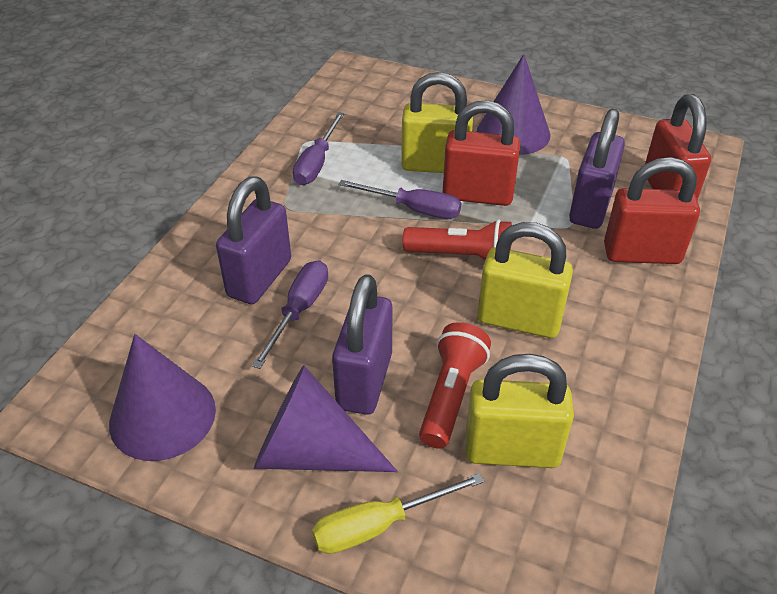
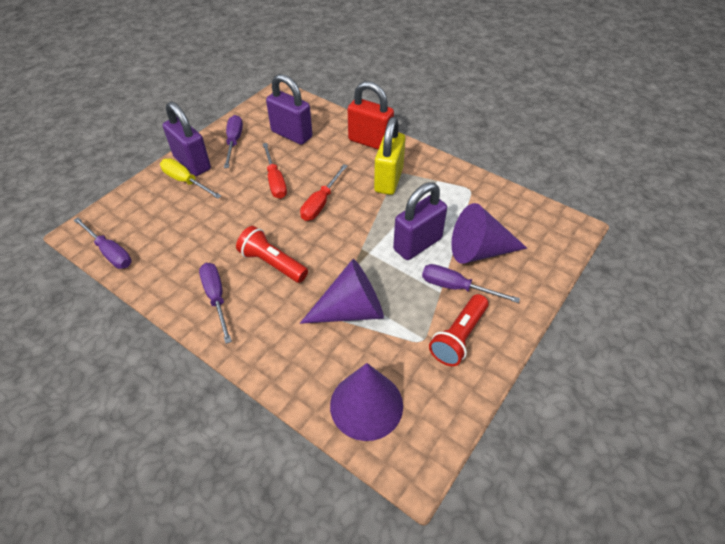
purple screwdriver: [252,260,328,369] [293,112,344,185] [339,180,461,219] = 3 -> [74,217,131,269] [199,263,232,344] [224,115,243,168] [422,264,520,303] = 4
red padlock: [442,100,520,206] [604,157,700,264] [645,94,711,200] = 3 -> [348,81,394,149] = 1
red screwdriver: none = 0 -> [263,143,287,199] [300,164,348,221] = 2
yellow padlock: [401,72,473,173] [466,354,574,468] [477,222,573,338] = 3 -> [374,117,405,195] = 1

